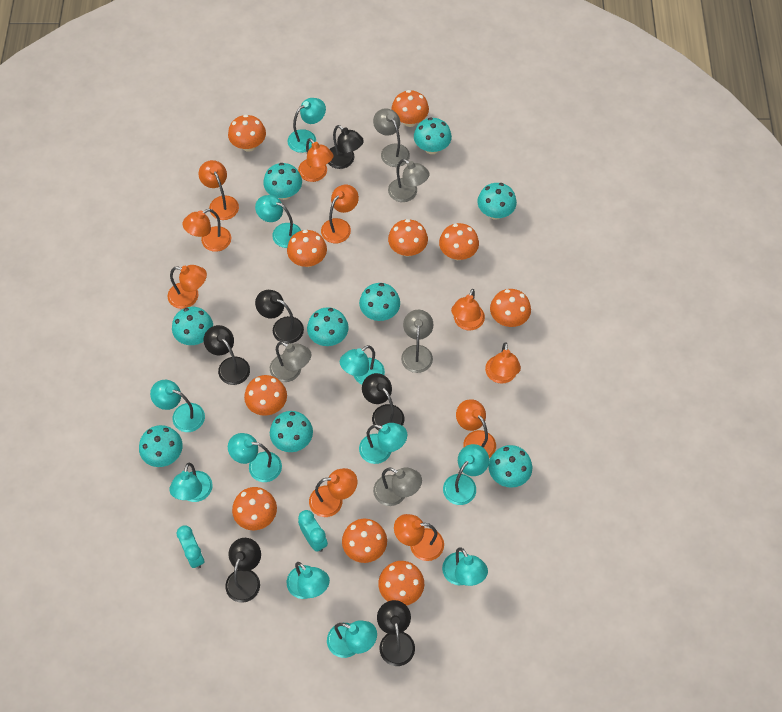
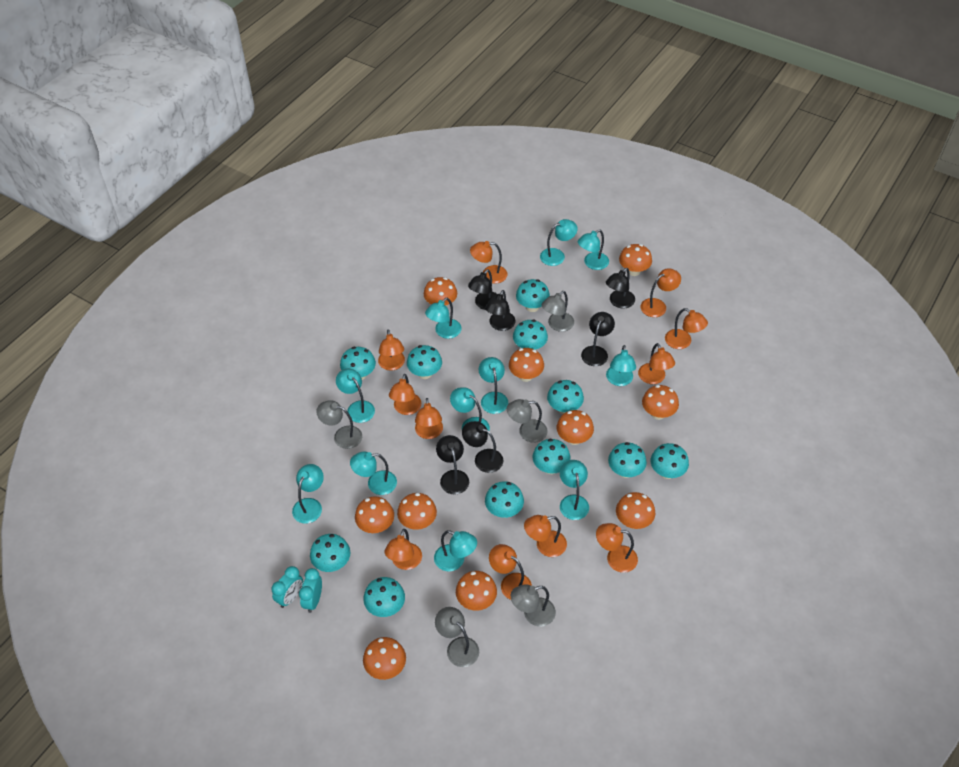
orange lamp: [168,265,207,309] [182,209,231,252] [198,160,239,220] [298,138,333,182] [309,468,357,517] [321,185,359,243] [394,514,444,561] [451,289,485,331] [456,399,496,458] [485,342,521,384] = 10 -> [378,329,405,371] [385,529,422,570] [389,374,421,415] [415,398,443,439] [470,241,507,284] [489,544,532,600] [524,515,567,557] [596,523,638,573] [638,343,675,384] [641,268,681,317] [665,308,708,349] = 11
turquoise mushroom: [139,425,183,467] [172,307,213,345] [263,163,302,200] [270,411,313,452] [307,307,349,346] [359,283,400,321] [414,117,452,154] [477,183,517,220] [488,445,532,488] = 9 -> [310,534,350,572] [340,347,376,380] [363,577,405,617] [407,345,442,379] [485,481,524,518] [513,320,548,350] [516,279,550,312] [532,439,571,474] [547,380,584,414] [608,442,647,478] [651,443,689,479] = 11

